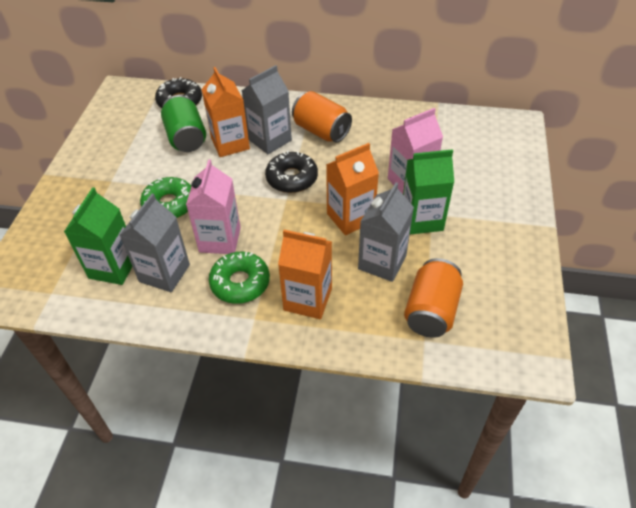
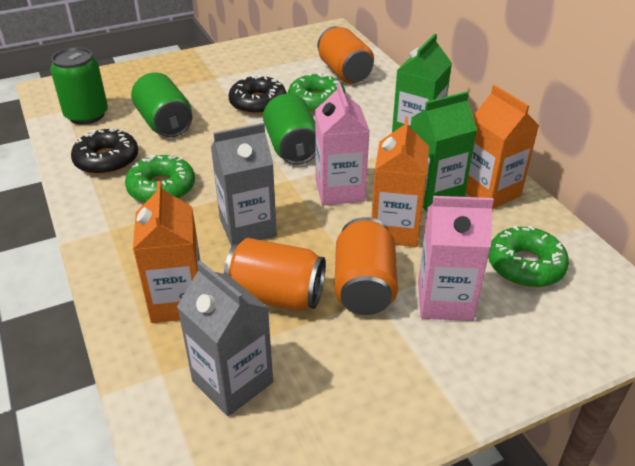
green can: [161,95,206,152] = 1 -> [50,47,108,125] [131,72,192,137] [263,94,315,165] = 3
green donut: [140,177,191,218] [209,252,270,304] = 2 -> [125,155,195,203] [288,73,346,113] [488,226,569,287] = 3
grey carton: [120,194,190,292] [242,65,292,154] [358,182,414,282] = 3 -> [177,261,273,416] [211,123,277,246] = 2
orange can: [292,91,352,143] [404,258,463,338] = 2 -> [224,238,326,311] [318,26,374,83] [334,217,398,315] = 3

